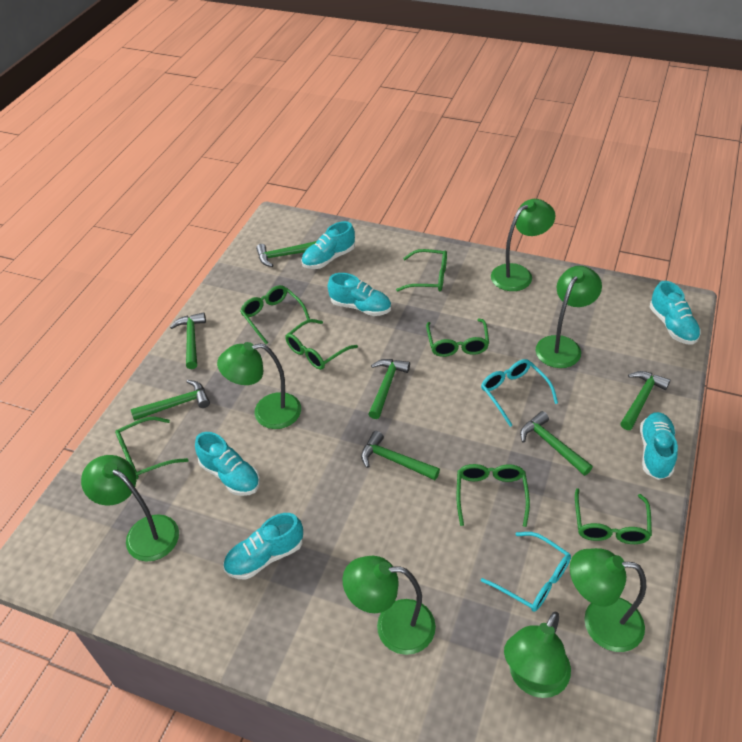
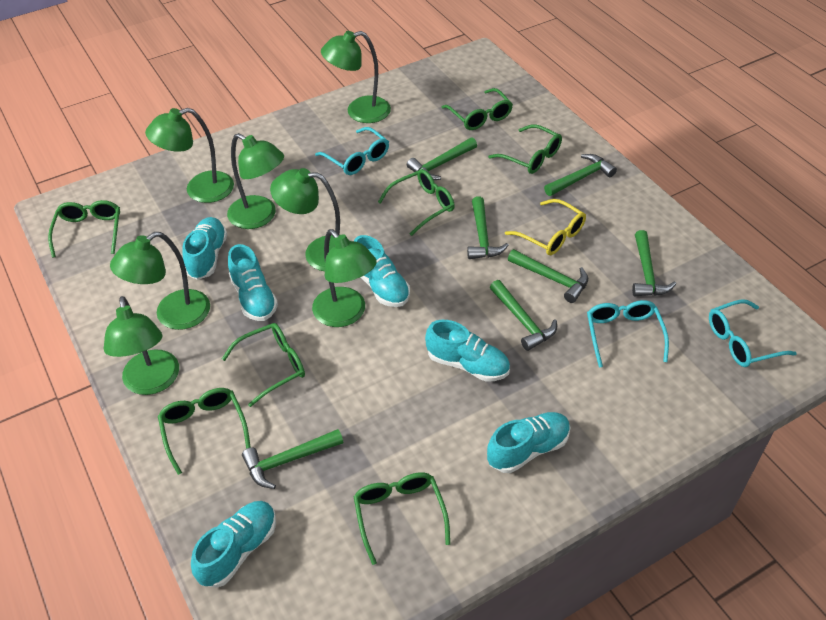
turquoise glasses: [481,359,558,427] [481,532,571,612] = 2 -> [315,127,389,175] [587,300,669,368] [709,299,797,367] = 3
yellow glasses: none = 0 -> [505,199,586,255] = 1

